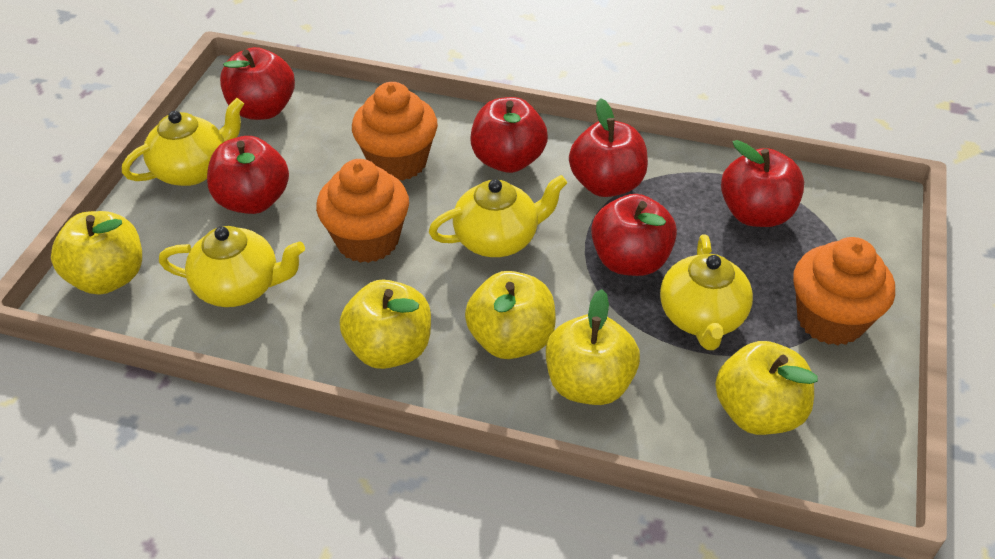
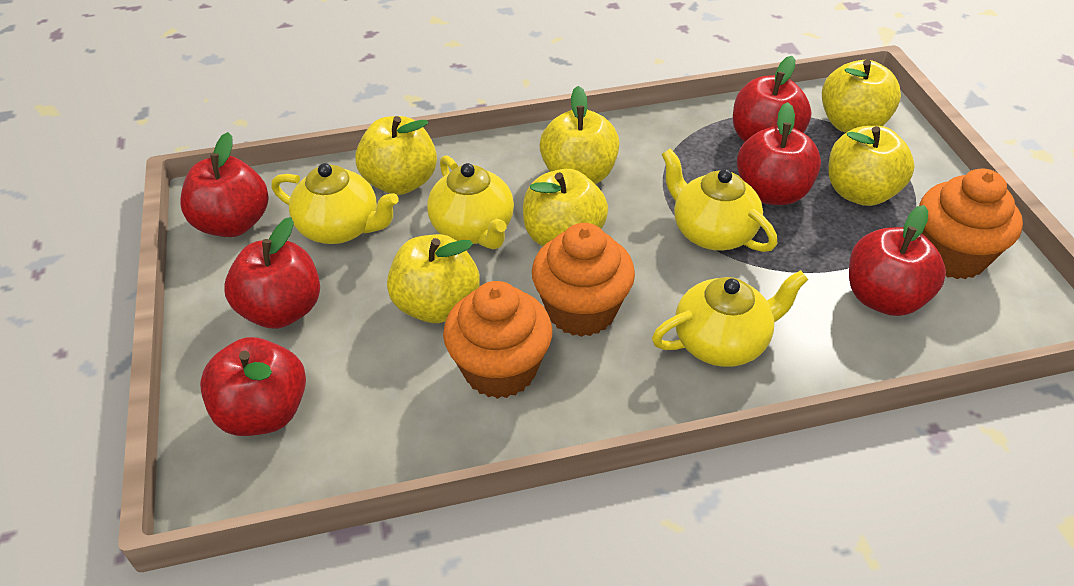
yellow apple: [51,211,142,295] [340,280,431,369] [465,271,556,359] [546,289,640,405] [715,341,818,435] = 5 -> [355,116,437,195] [387,234,480,323] [523,169,608,246] [540,86,619,184] [822,60,901,133] [828,126,915,206] = 6

